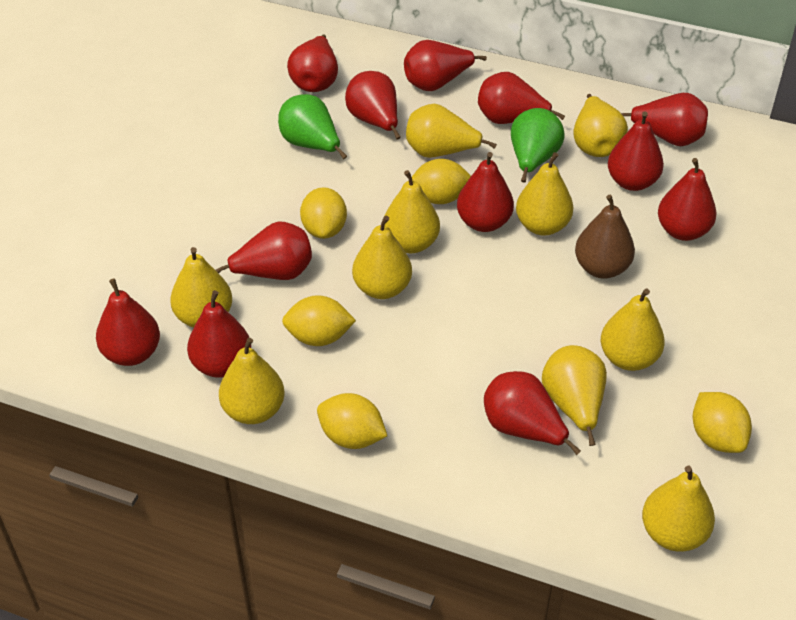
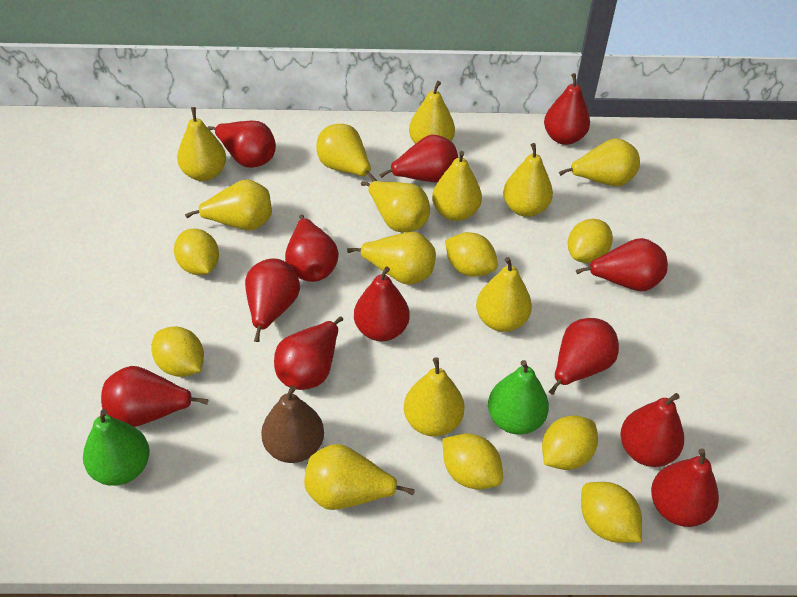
yellow lemon: [282,295,356,346] [300,187,347,239] [317,393,387,449] [412,159,471,204] [692,392,752,453] = 5 -> [151,327,204,377] [174,229,219,275] [443,433,503,489] [445,232,498,277] [542,415,598,470] [568,219,613,263] [581,482,642,543] = 7
yellow pear: [170,247,232,328] [219,338,285,424] [352,216,412,299] [385,170,440,253] [406,104,497,158] [516,152,573,236] [542,345,607,446] [574,94,628,157] [601,289,665,371] [642,466,715,551] = 10 -> [177,107,226,181] [185,180,272,230] [304,444,415,510] [316,124,377,182] [347,232,436,285] [361,181,430,232] [404,357,465,437] [409,81,455,144] [432,151,482,221] [476,257,532,332] [503,143,553,217] [559,138,640,187] = 12

